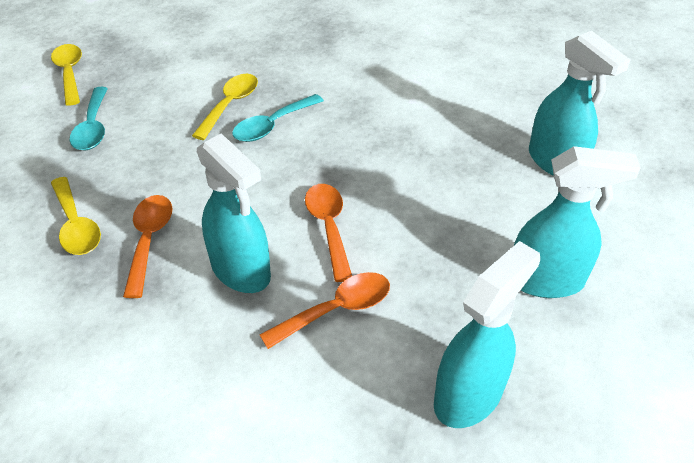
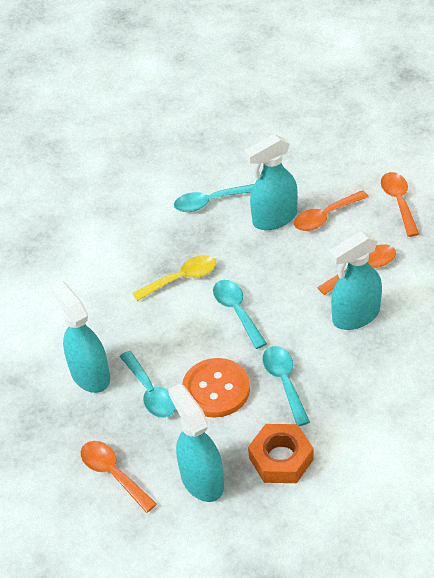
orange button: none = 0 -> [182,358,250,418] = 1
orange nut: none = 0 -> [248,424,314,483] = 1
orange spoon: [123,195,172,298] [260,272,390,349] [305,184,352,282] = 3 -> [81,441,157,513] [294,190,369,231] [317,244,396,295] [381,172,419,237] = 4
turquoise spoon: [70,87,108,151] [232,94,324,142] = 2 -> [120,351,176,418] [174,184,254,212] [213,280,267,349] [262,346,310,426] = 4
yellow spoon: [51,44,82,105] [51,177,101,255] [192,74,258,140] = 3 -> [132,255,216,301] = 1

